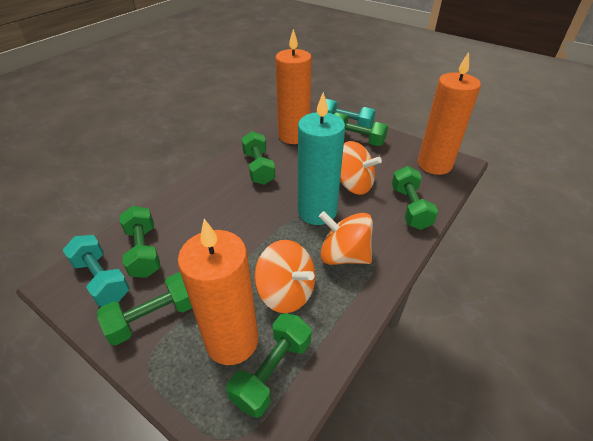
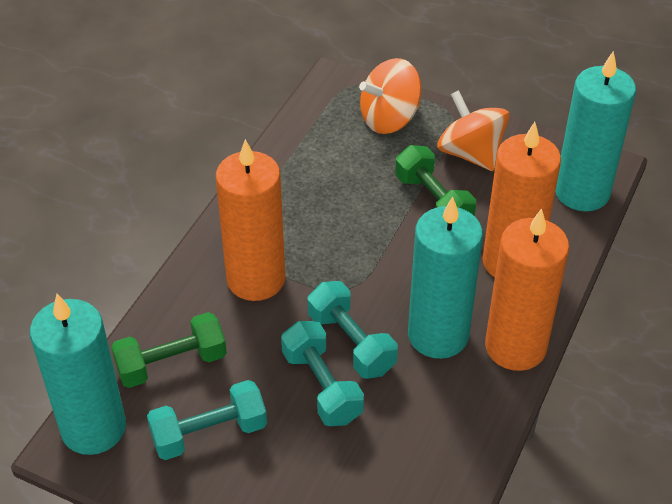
green dumbbell: [97,272,192,345] [120,206,161,278] [226,313,312,418] [241,131,275,185] [334,113,388,146] [392,166,438,230] = 6 -> [111,312,227,388] [395,145,476,216] = 2
orange spinning top: [254,240,315,313] [319,211,373,265] [340,141,382,195] = 3 -> [359,58,422,134] [437,90,510,171] = 2
turquoise candle: [298,92,345,225] = 1 -> [30,294,126,455] [408,197,483,359] [555,51,636,212] = 3
turquoise dumbbell: [63,235,130,306] [326,99,376,128] = 2 -> [147,380,267,460] [281,321,364,426] [308,281,398,379] = 3

